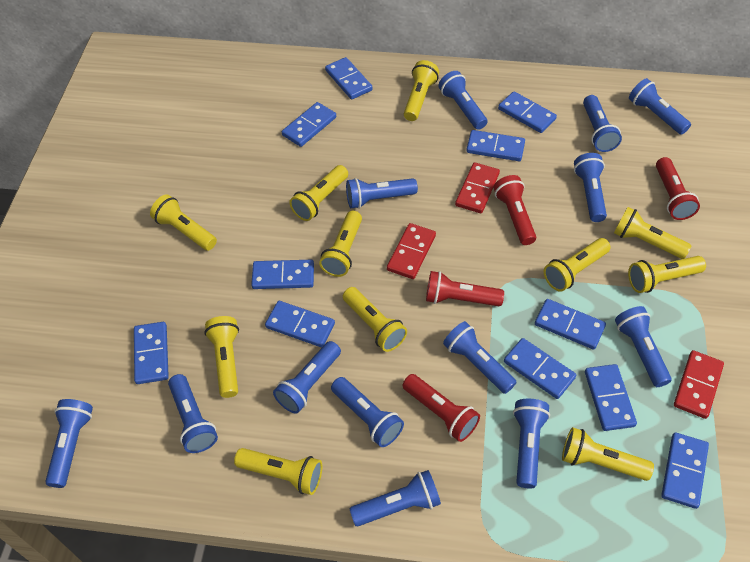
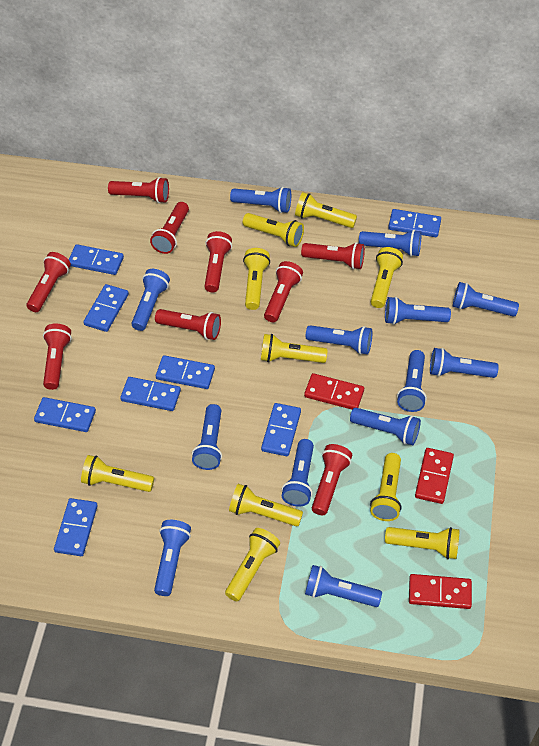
blue domino: [134,322,169,384] [251,260,314,289] [265,301,335,347] [282,102,336,147] [325,57,373,100] [466,130,525,161] [498,91,557,133] [504,338,576,399] [535,299,606,350] [585,364,637,431] [661,432,709,509] = 11 -> [34,397,96,432] [54,498,98,556] [68,244,124,275] [84,284,129,332] [120,377,181,411] [156,355,215,389] [261,403,301,456] [388,209,441,237] = 8
red flashlight: [402,374,480,442] [426,271,504,306] [494,175,536,245] [656,157,700,220] = 4 -> [27,252,71,312] [43,324,72,390] [108,177,169,203] [150,202,189,254] [155,309,221,340] [204,231,232,292] [264,261,303,322] [301,242,365,269] [312,444,352,515] = 9
yellow flashlight: [150,194,217,251] [204,316,239,398] [234,448,322,495] [289,165,348,221] [319,211,362,277] [343,287,407,352] [404,60,439,121] [544,238,611,292] [562,427,654,481] [614,207,691,259] [628,256,706,293] = 11 -> [81,455,154,492] [225,528,280,601] [229,484,303,526] [243,213,304,247] [243,248,270,310] [261,334,328,363] [295,192,357,228] [370,453,402,521] [371,247,403,308] [385,527,460,559] = 10

